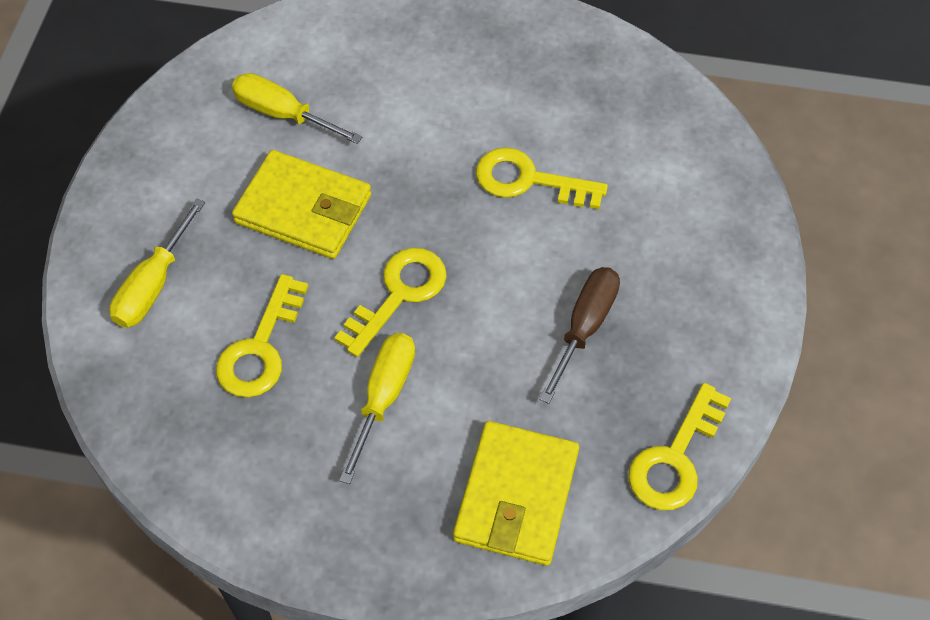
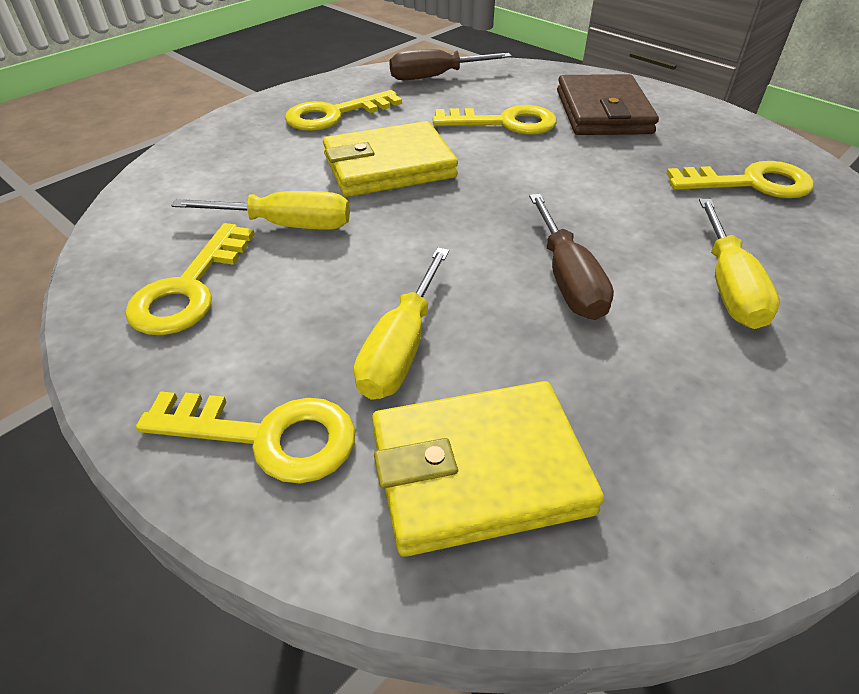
brown screwdriver: [539,267,620,404] = 1 -> [389,49,512,80] [529,194,614,320] = 2
brown wallet: none = 0 -> [557,74,659,135] = 1
yellow key: [216,274,309,397] [334,248,447,357] [476,147,608,209] [628,383,731,510] = 4 -> [125,223,255,335] [136,391,355,484] [285,90,402,131] [433,105,557,135] [666,161,814,198] = 5

